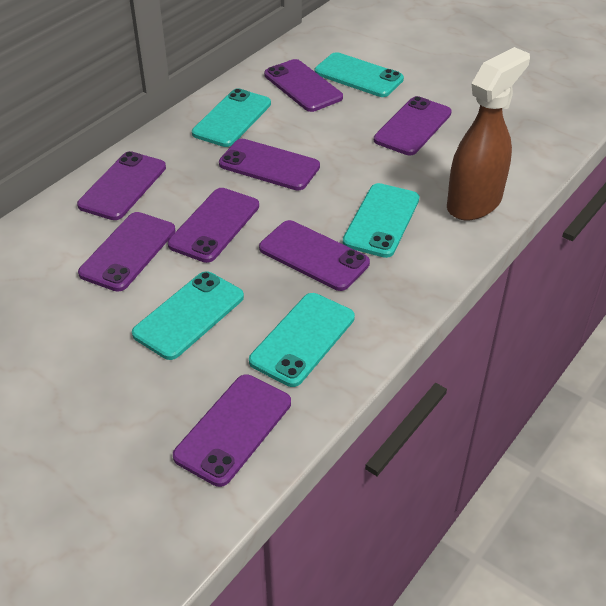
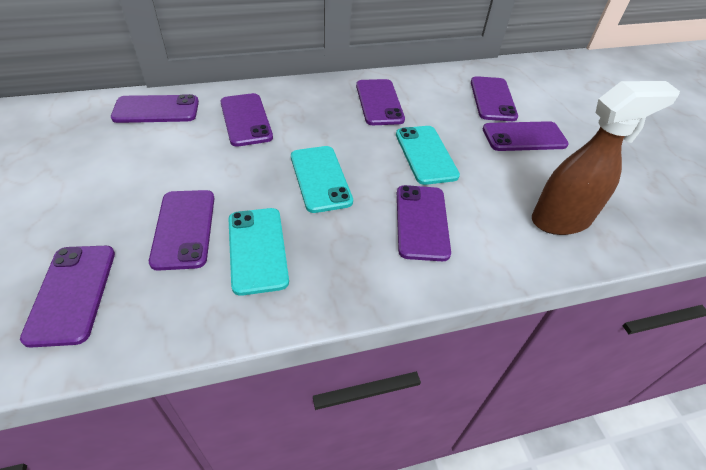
turquoise phone: [132,271,244,360] [192,88,271,147] [249,293,355,387] [315,52,404,97] [343,183,419,258] = 5 -> [229,208,289,296] [291,146,353,213] [396,126,460,185] = 3

